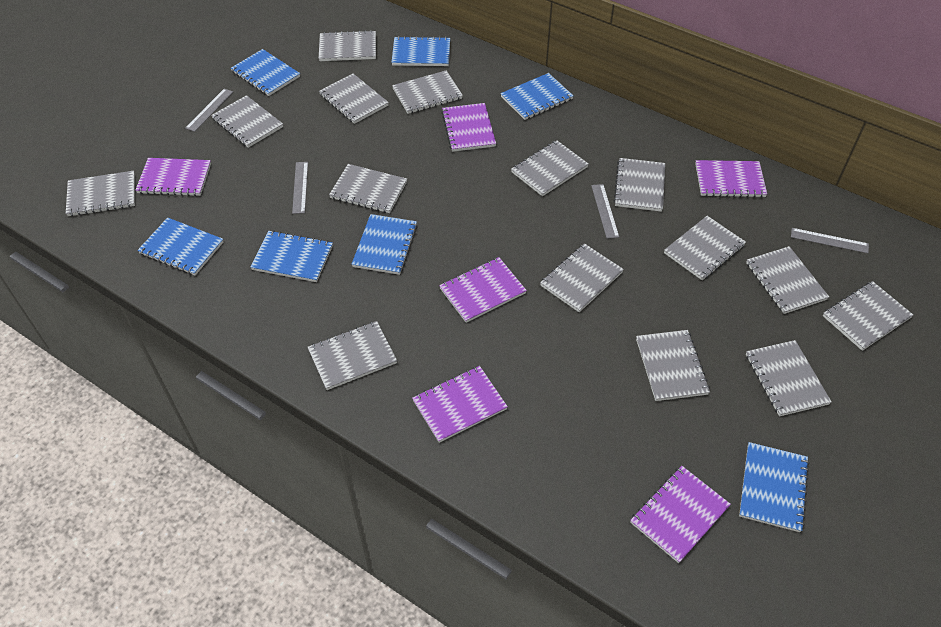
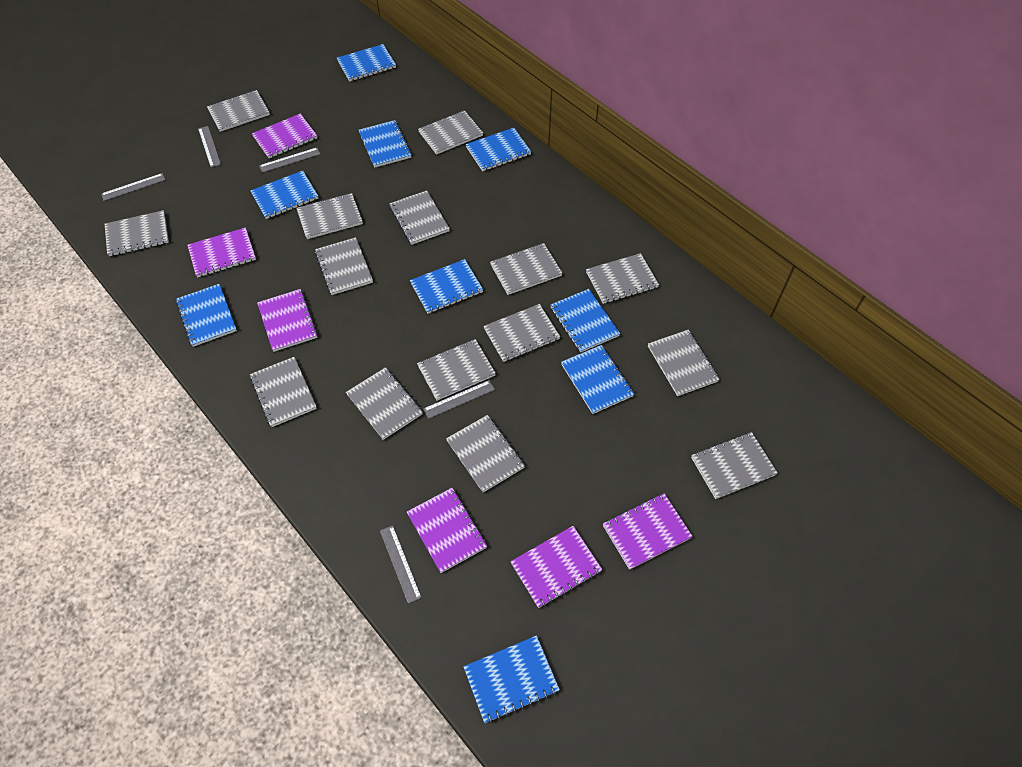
blue notebook: [137,217,223,275] [231,49,300,96] [250,230,333,282] [352,214,418,275] [391,36,450,66] [501,73,573,120] [739,442,809,532] = 7 -> [176,284,237,347] [250,171,318,219] [337,44,396,81] [359,120,412,168] [410,259,483,314] [463,636,560,723] [466,128,531,171] [550,289,620,353] [561,345,634,414] = 9
grey ruler: [185,89,233,132] [292,162,308,214] [591,184,619,239] [791,228,869,253] = 4 -> [101,173,165,201] [198,126,221,167] [259,148,320,173] [380,525,422,604] [423,380,495,419] = 5

